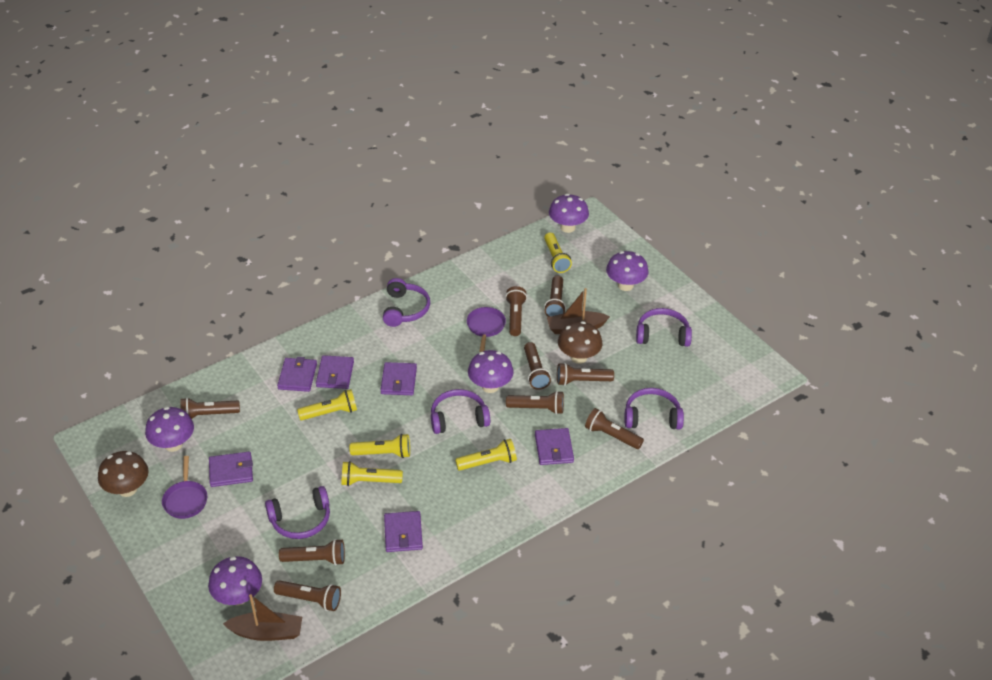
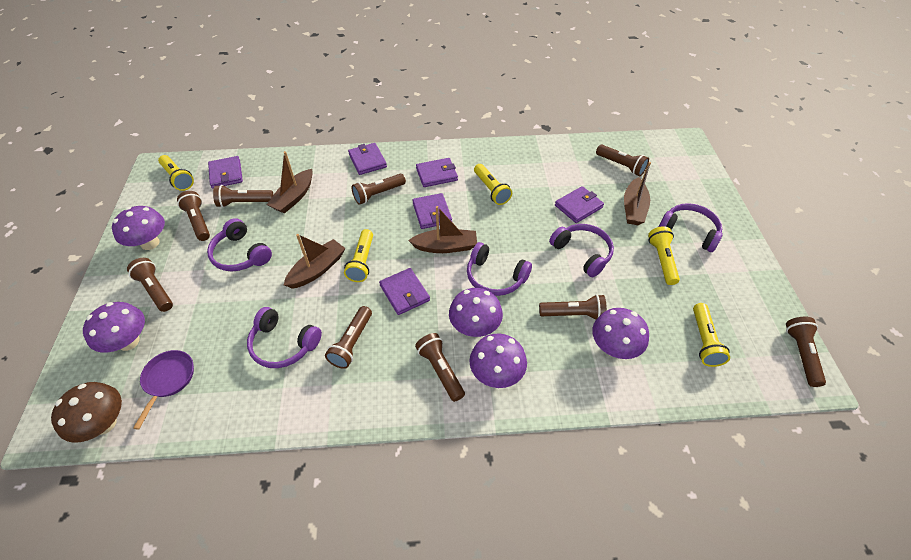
brown boat: [223,594,302,641] [547,288,610,334] = 2 -> [267,151,313,213] [284,234,346,289] [408,206,477,253] [624,162,651,225] = 4
brown mushroom: [98,451,149,497] [558,321,603,364] = 2 -> [51,382,122,443] = 1
purple pan: [162,456,207,519] [467,307,506,352] = 2 -> [133,350,194,430] = 1

